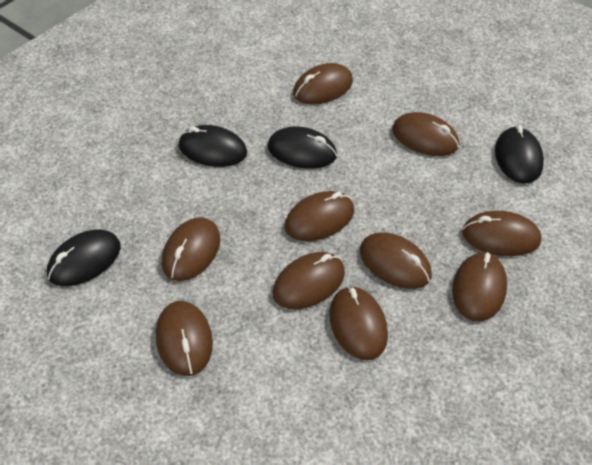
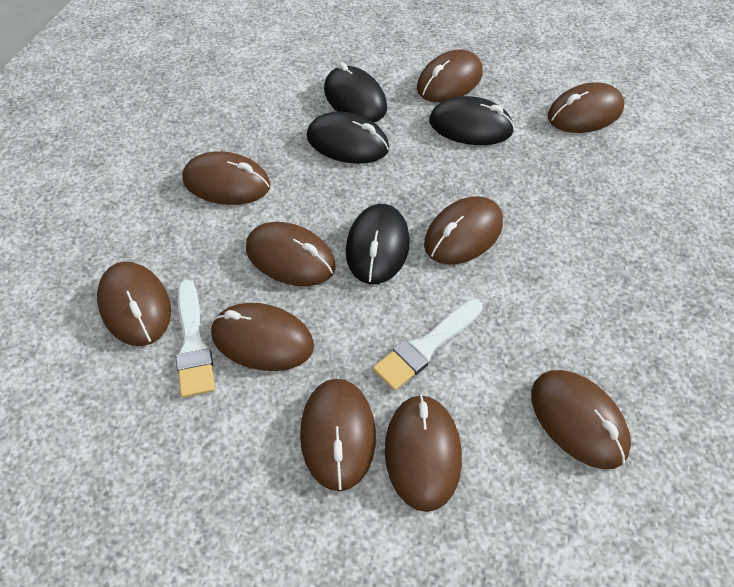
white brush: none = 0 -> [176,280,215,398] [373,299,483,391] = 2

